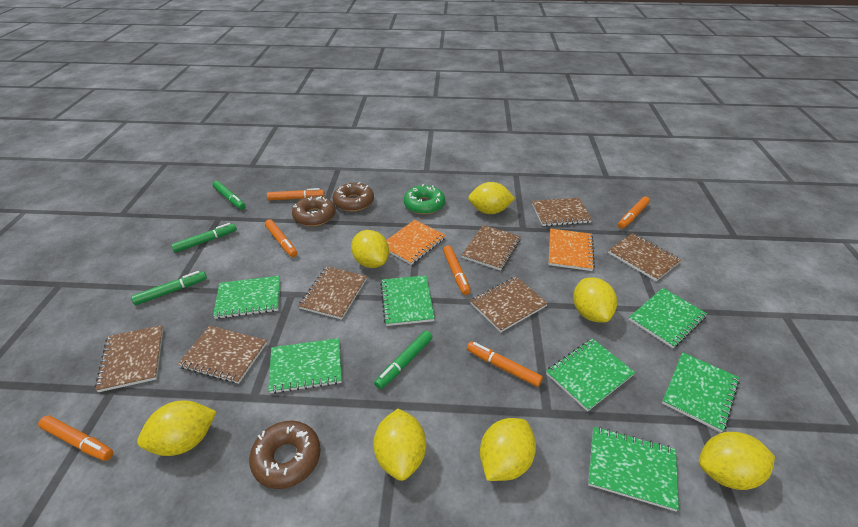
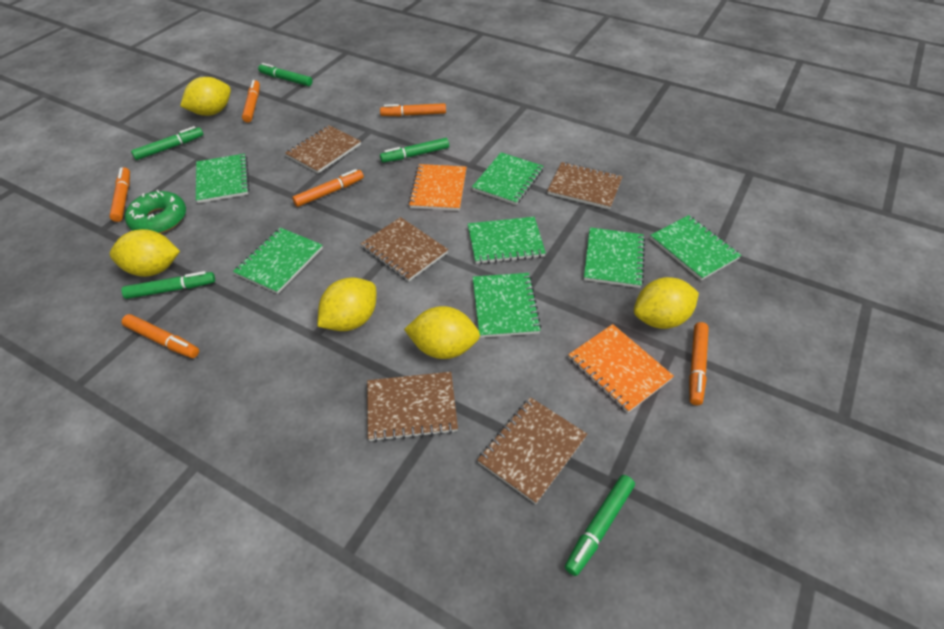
brown donut: [249,421,321,489] [292,196,335,226] [333,182,374,212] = 3 -> none = 0
brown notebook: [95,325,163,392] [177,326,267,384] [298,267,367,320] [462,225,521,271] [470,277,548,332] [532,198,592,226] [608,233,681,281] = 7 -> [285,125,361,173] [361,217,448,282] [367,372,458,442] [477,397,587,504] [547,162,623,209] = 5
green marker: [131,271,207,305] [171,223,237,253] [212,181,246,210] [374,330,433,389] = 4 -> [122,271,215,299] [131,126,203,160] [258,63,313,86] [380,138,449,162] [565,475,635,576] = 5
yellow lemon: [137,400,217,456] [351,230,389,268] [373,409,426,481] [468,182,515,214] [480,418,536,481] [573,277,617,322] [699,432,775,490] = 7 -> [110,229,180,277] [180,77,231,116] [317,277,376,331] [404,306,480,359] [634,277,699,329] = 5

